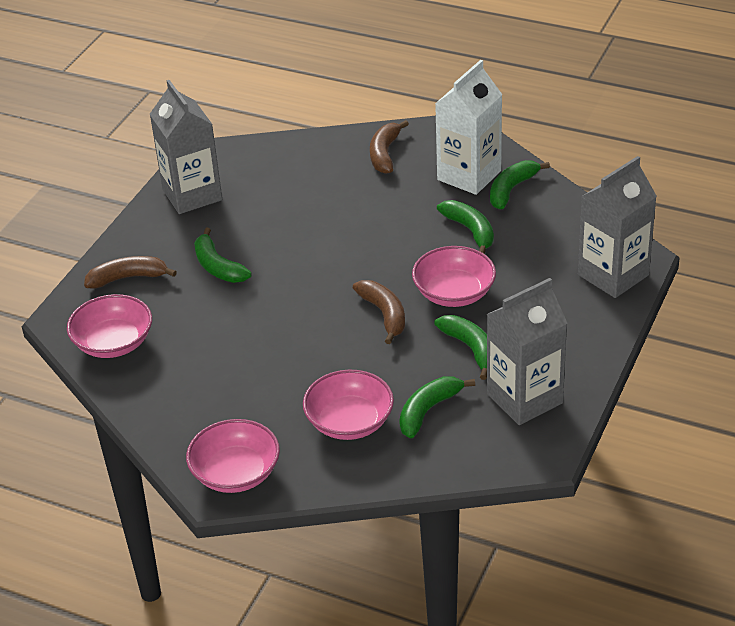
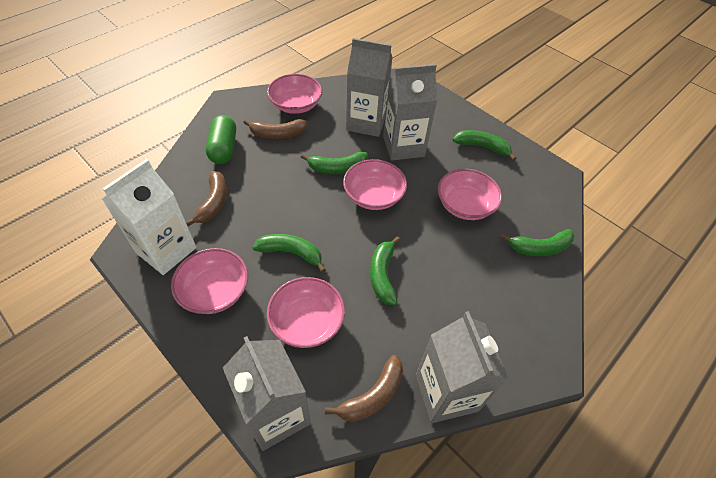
green capsule: none = 0 -> [206,115,236,164] = 1
grey carton: [150,80,222,214] [487,278,568,425] [578,156,657,298] = 3 -> [223,336,311,451] [346,38,393,137] [383,64,437,161] [416,311,509,423] = 4
pink bowl: [67,294,152,358] [186,419,280,493] [303,370,394,440] [412,246,496,307] = 4 -> [171,248,248,314] [267,74,322,114] [267,277,345,348] [343,159,407,210] [438,169,502,220] = 5

